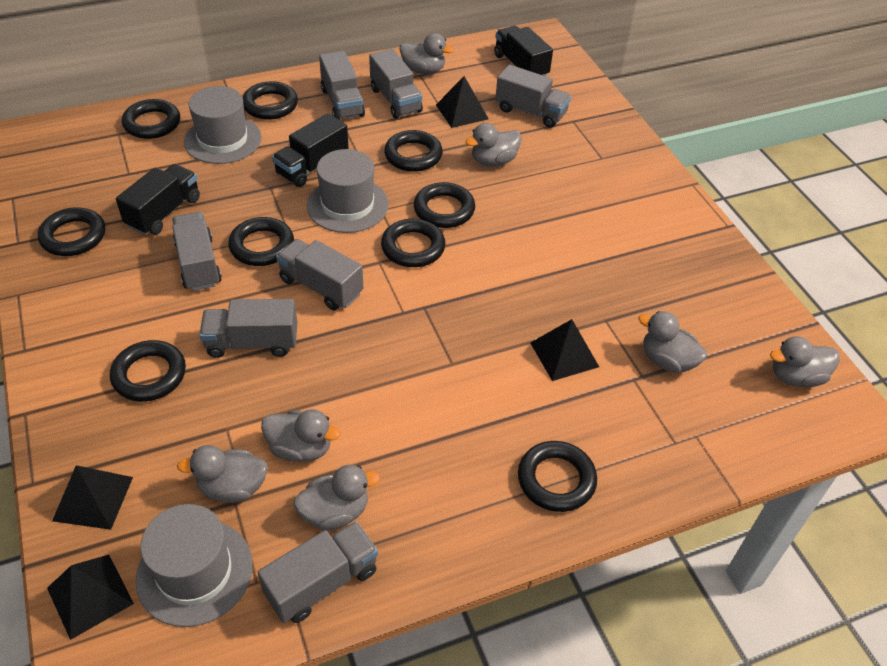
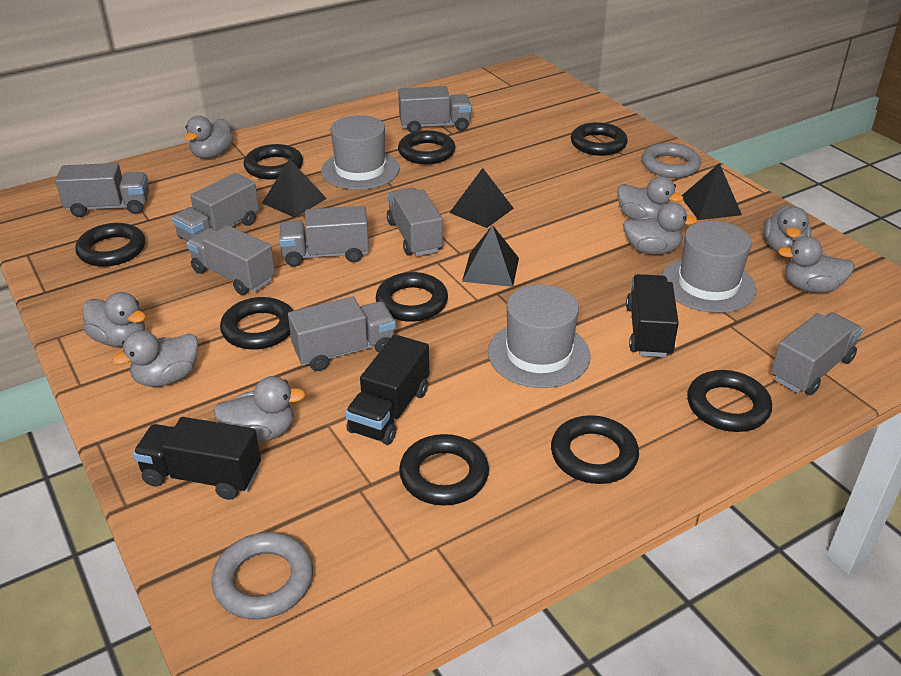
grey duck: [177,445,268,503] [261,409,341,462] [293,465,380,531] [400,33,454,74] [465,123,522,166] [638,311,707,373] [770,336,840,387] = 7 -> [83,292,146,347] [112,330,199,387] [184,115,233,159] [213,376,305,443] [617,176,683,220] [623,202,698,255] [763,205,811,252] [778,236,855,293] = 8
grey ring: none = 0 -> [211,532,313,620] [641,143,701,178] = 2
grey truck: [172,212,222,291] [199,299,297,358] [257,521,378,623] [276,239,363,310] [319,51,365,120] [369,49,423,119] [495,65,571,128] = 7 -> [55,163,149,217] [172,173,259,241] [187,225,275,295] [279,206,369,267] [288,296,396,371] [387,188,443,256] [398,86,471,133] [771,313,863,395] = 8

